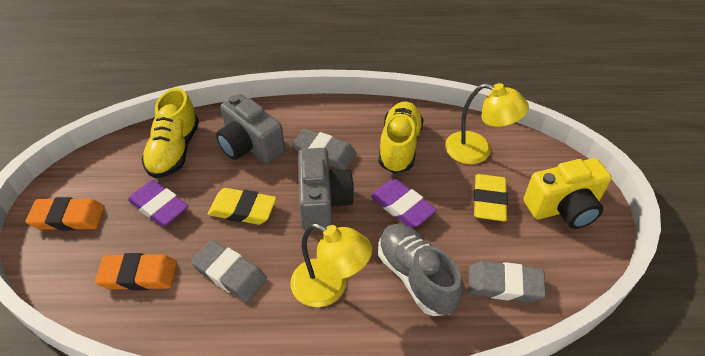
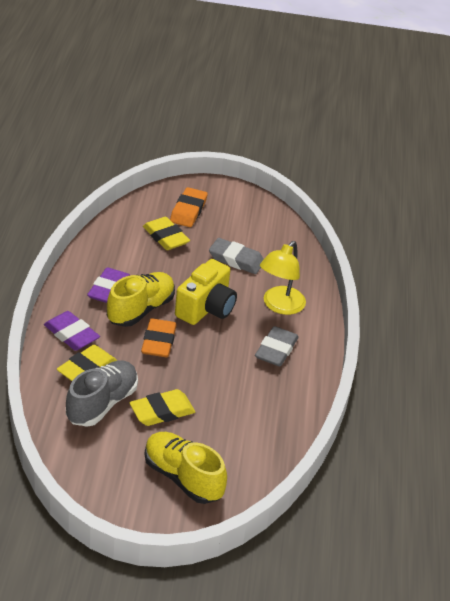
grey camera: [216,94,285,163] [298,148,354,230] = 2 -> none = 0
grey eraser: [191,240,267,302] [292,129,356,169] [468,261,546,302] = 3 -> [209,238,264,274] [255,326,299,366] = 2
yellow eraser: [208,188,276,225] [474,174,508,221] = 2 -> [57,345,117,381] [129,389,195,426] [143,217,190,250] = 3
yellow lamp: [290,223,372,307] [445,83,529,164] = 2 -> [260,241,306,315] = 1

